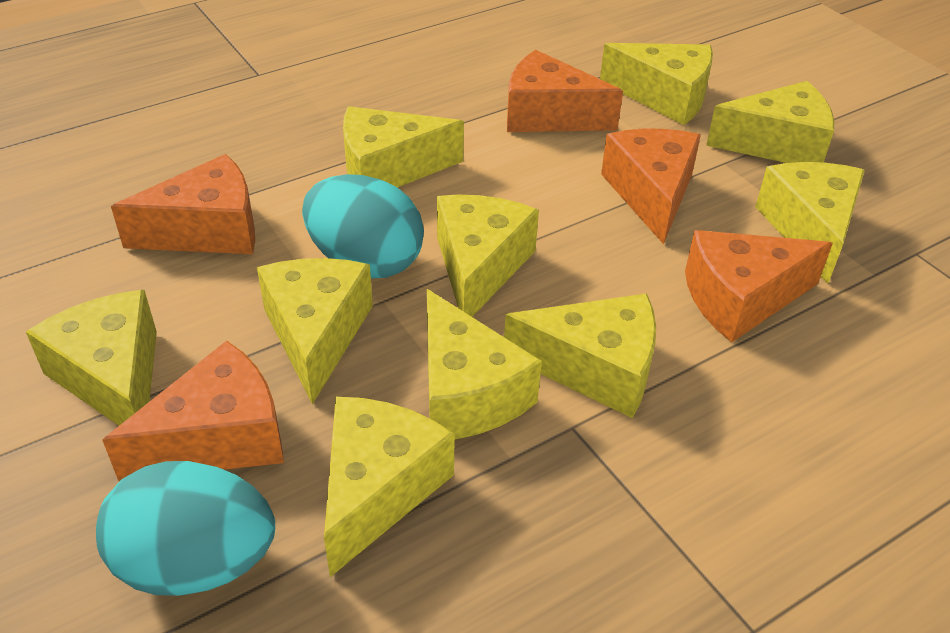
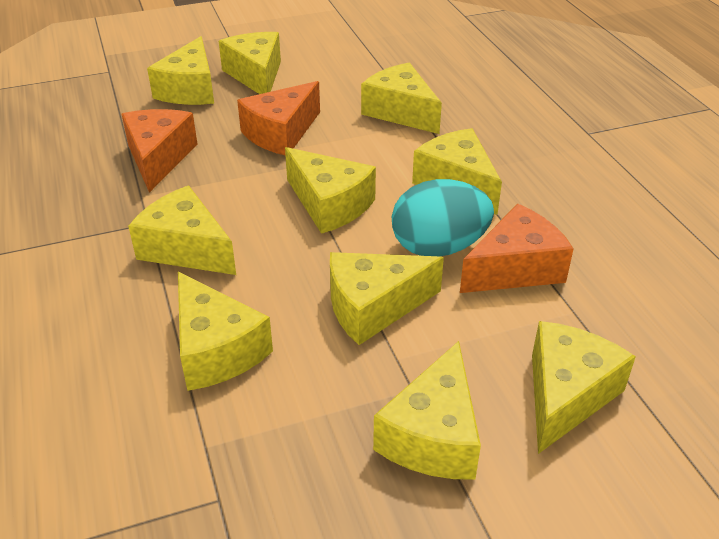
orange cheese: [102,340,284,481] [111,154,255,254] [507,50,623,132] [601,129,701,244] [685,230,833,342] = 5 -> [122,109,198,193] [237,81,320,155] [460,204,573,293] = 3
turquoise egg: [96,461,275,596] [302,174,424,278] = 2 -> [392,179,494,256] = 1

